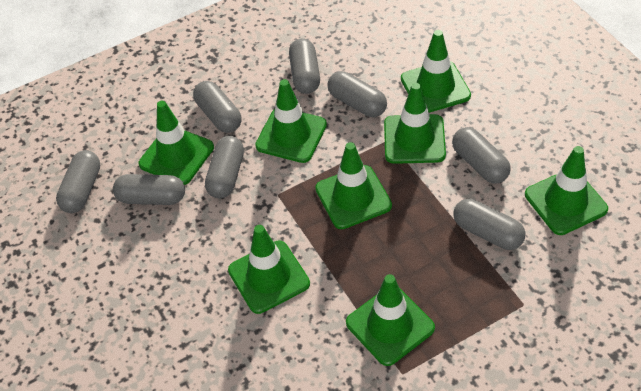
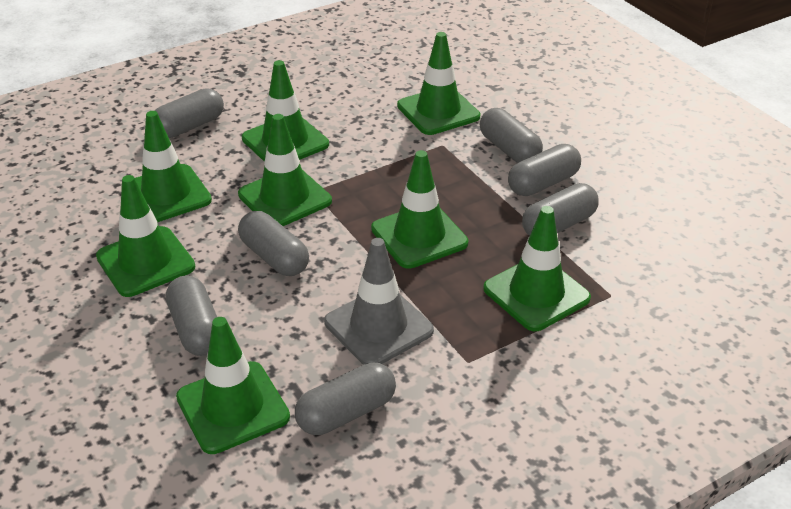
grey capsule: [56,150,100,213] [113,174,185,205] [193,81,242,133] [205,136,244,198] [289,39,320,94] [328,71,387,117] [452,127,511,184] [453,199,525,250] = 8 -> [155,88,224,138] [166,275,217,356] [238,211,309,276] [295,363,396,435] [480,108,543,163] [508,144,581,196] [522,183,599,236] = 7
grey traffic cone: none = 0 -> [324,238,434,365] = 1

